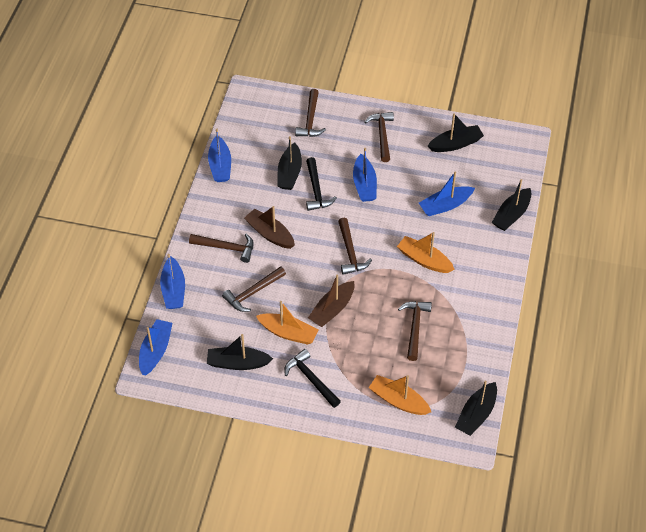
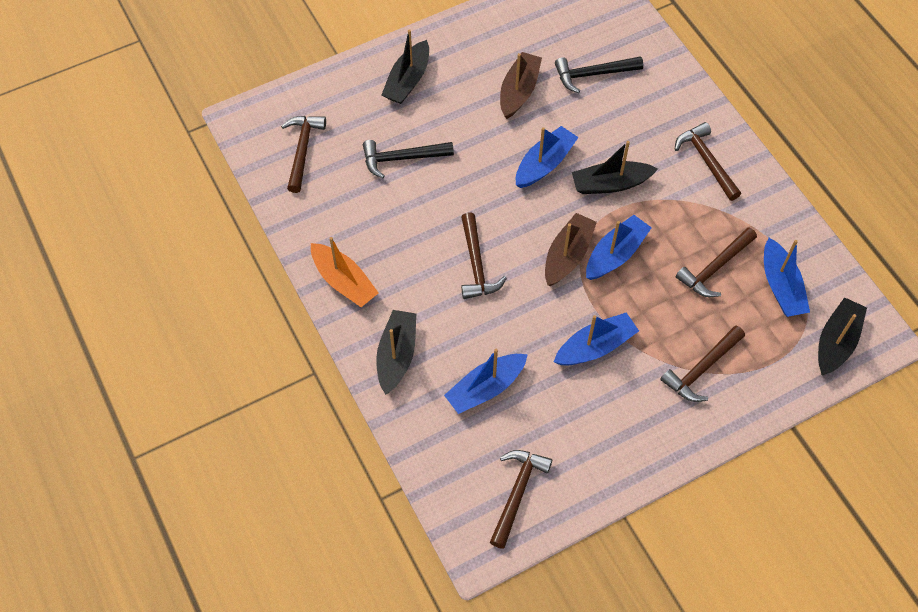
black boat: [207,334,273,370] [277,136,302,190] [428,113,484,152] [455,381,497,436] [492,179,531,231] = 5 -> [376,310,416,395] [382,29,429,104] [572,141,658,194] [818,297,867,375] = 4
orange boat: [256,301,319,345] [368,375,431,415] [397,232,454,273] = 3 -> [311,237,379,307] = 1

